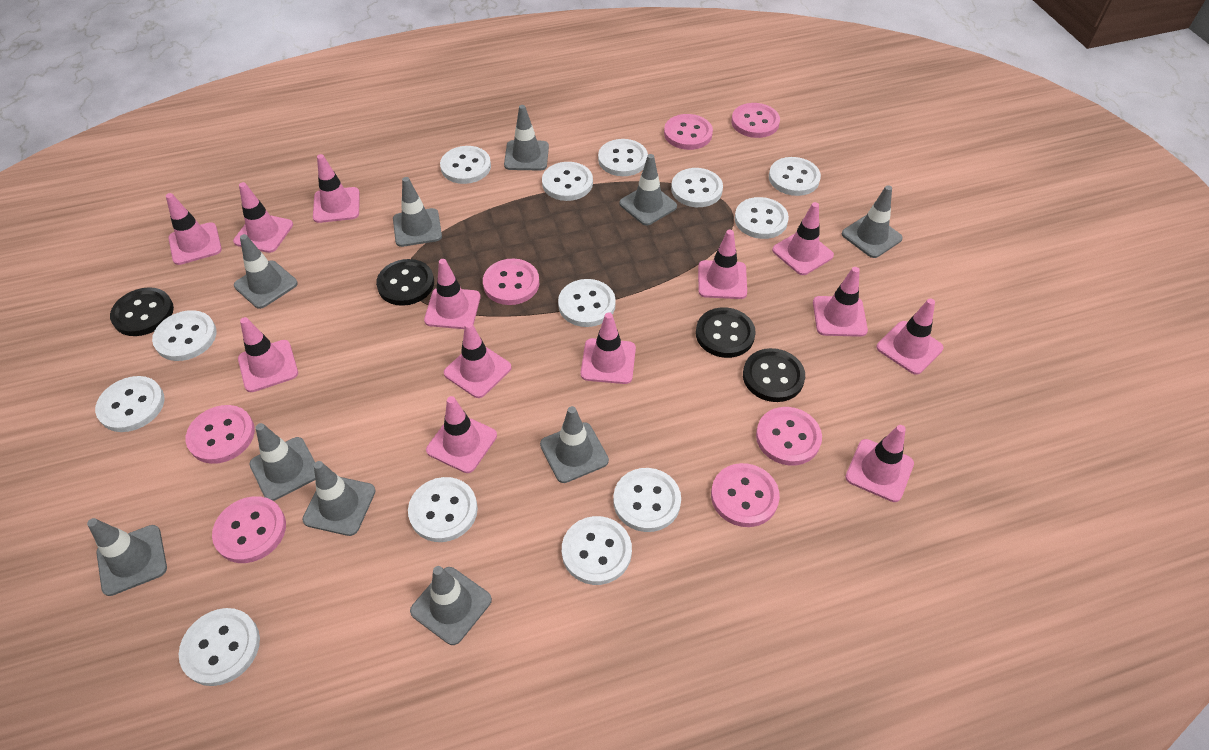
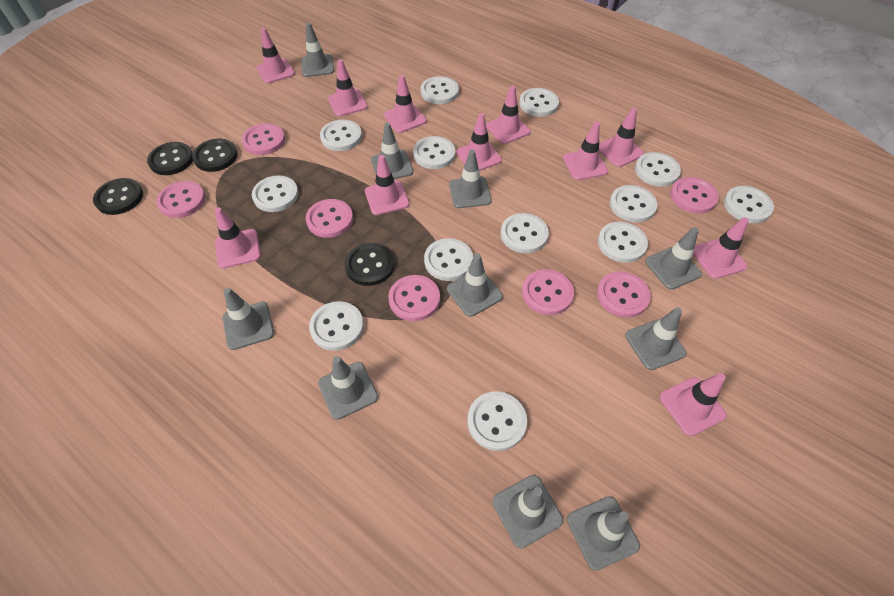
pink traffic cone: [166,193,222,265] [233,182,293,253] [238,317,298,392] [313,154,360,223] [424,259,480,329] [426,396,497,473] [444,322,512,398] [581,312,636,384] [698,230,747,299] [772,202,834,275] [813,267,868,337] [845,425,914,502] [876,299,944,375] = 13 -> [215,207,261,269] [256,28,295,84] [328,59,368,116] [365,155,409,215] [384,75,427,133] [456,113,502,171] [486,85,530,144] [563,122,608,180] [599,107,644,167] [659,373,727,436] [693,217,749,279] = 11

